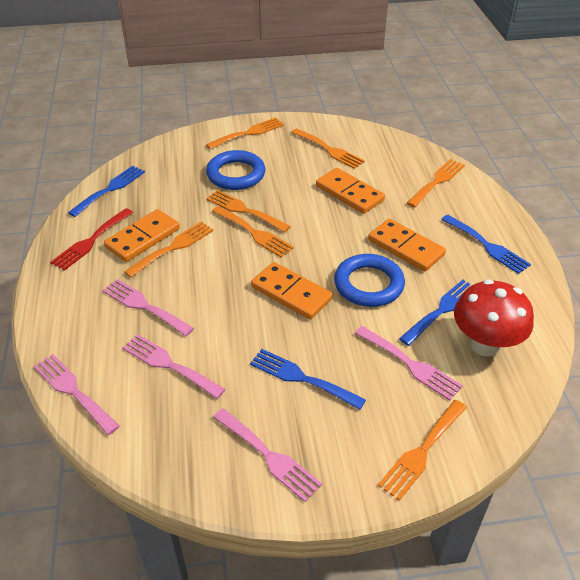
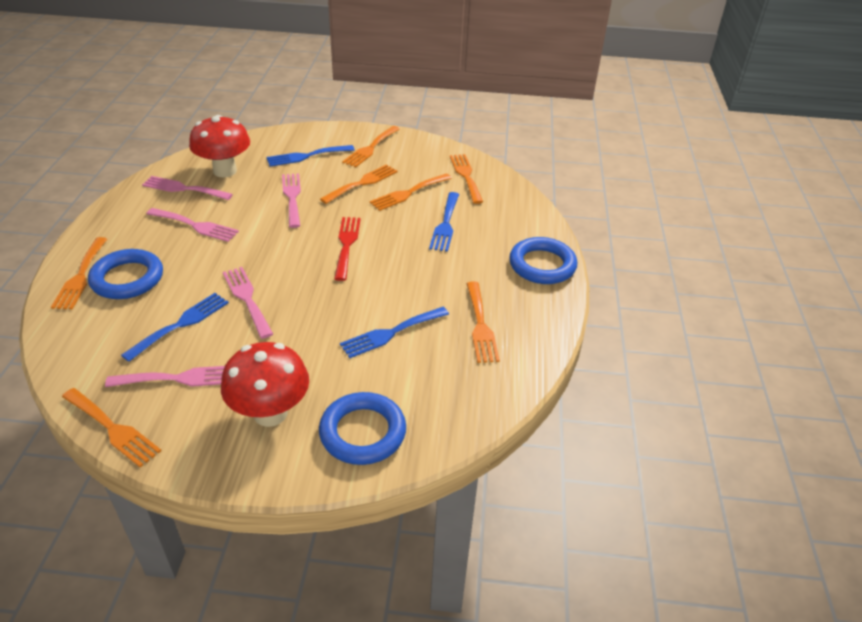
blue ring: [206,150,266,190] [334,254,405,307] = 2 -> [88,249,163,299] [319,392,406,465] [509,237,577,284] = 3
orange domino: [104,209,180,262] [251,262,333,320] [316,168,385,214] [368,219,446,271] = 4 -> none = 0
red mushroom: [454,279,534,357] = 1 -> [189,115,250,177] [221,342,309,427] = 2

